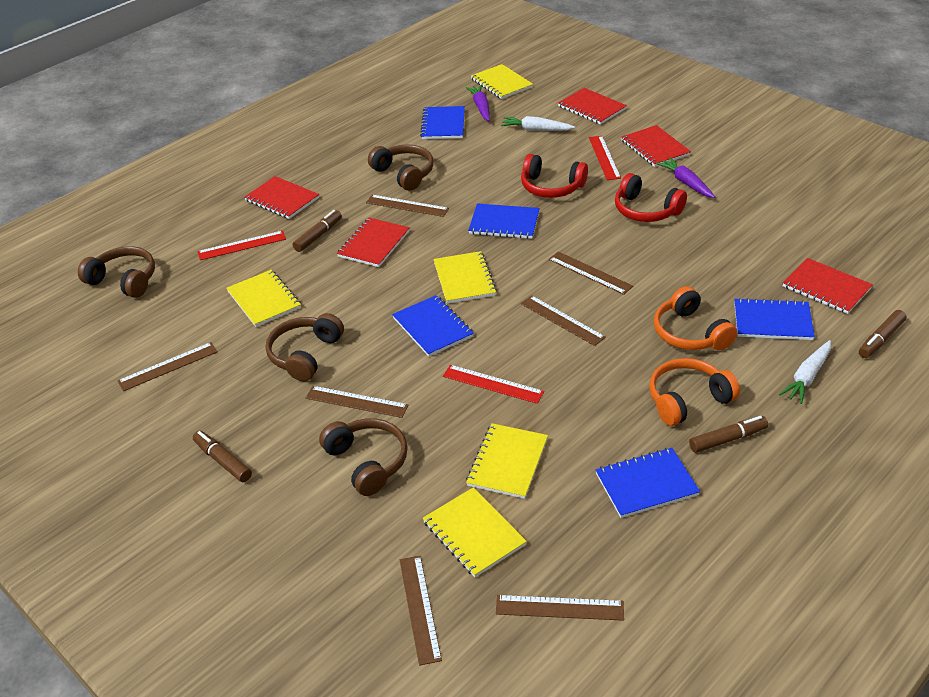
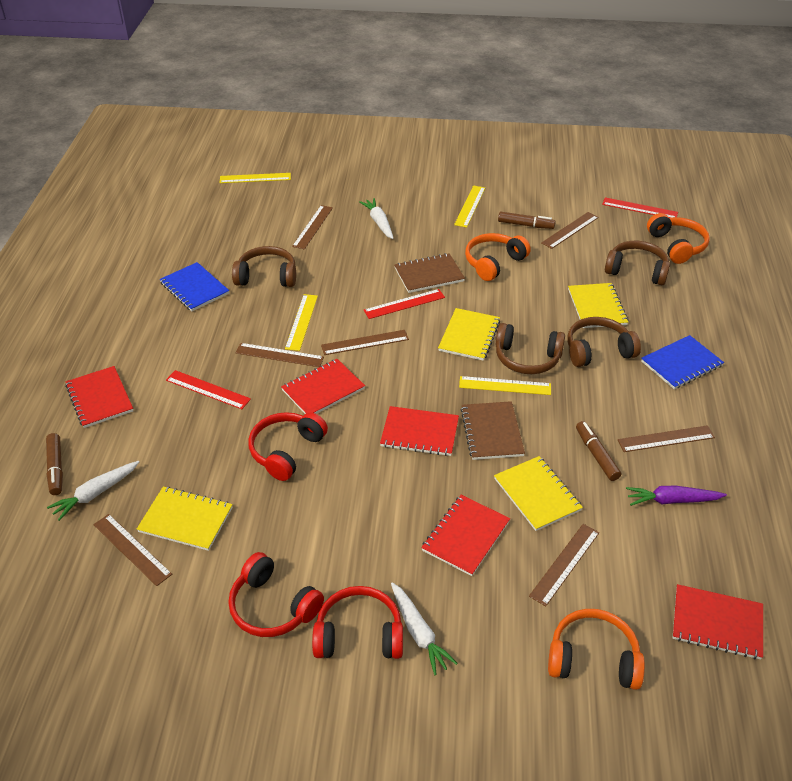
blue notebook: [392,295,474,357] [420,106,465,139] [468,203,540,239] [595,448,700,518] [734,298,815,340] = 5 -> [159,262,229,311] [641,335,724,389] = 2
brown marker: [193,431,252,482] [293,210,342,252] [689,416,768,453] [859,310,906,358] = 4 -> [46,433,63,495] [498,212,556,229] [576,421,621,481] = 3
brown notebook: none = 0 -> [394,253,465,293] [461,401,525,460] = 2
orange headphones: [649,358,740,426] [654,286,737,350] = 2 -> [465,233,531,281] [548,609,645,690] [647,213,710,264] = 3
purple carrot: [466,85,490,121] [656,157,715,198] = 2 -> [626,485,727,506] = 1
red headphones: [521,154,588,198] [615,173,687,222] = 2 -> [228,552,324,637] [248,412,328,481] [312,586,403,659] = 3
white carrot: [501,116,575,131] [779,340,831,404] = 2 -> [47,461,139,521] [359,198,394,239] [391,582,458,675] = 3
yellow notebook: [226,270,301,327] [423,487,527,577] [434,251,497,304] [466,423,548,499] [471,64,533,99] = 5 -> [137,486,233,551] [438,308,500,361] [494,456,583,531] [568,283,629,328] = 4
yellow ruler: none = 0 -> [220,173,291,183] [285,294,318,351] [454,185,485,228] [459,376,551,395] = 4

